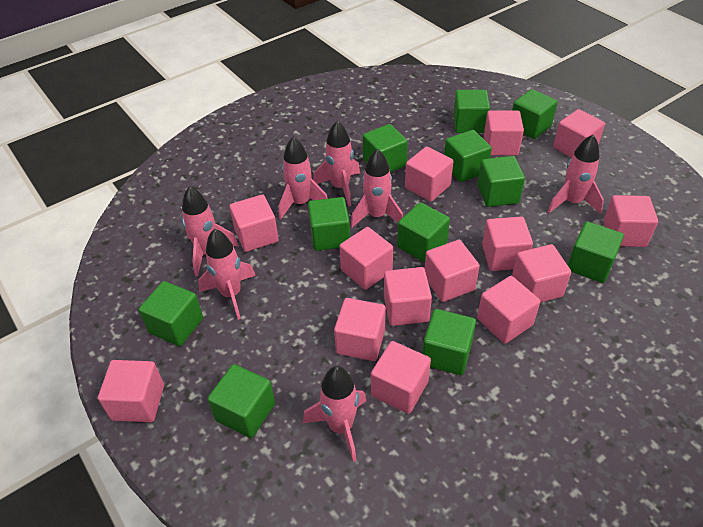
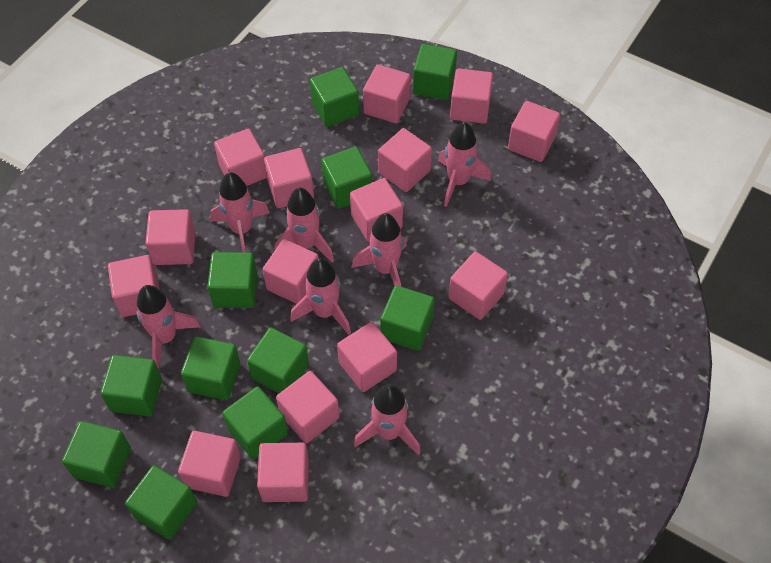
pink cube: [98,360,164,422] [229,195,279,252] [334,298,386,361] [340,227,393,290] [371,341,431,414] [384,267,432,326] [405,146,454,202] [425,240,480,302] [477,276,540,344] [482,217,533,271] [484,110,524,155] [512,244,571,303] [553,109,605,158] [603,195,658,247] = 14 -> [108,255,160,317] [145,209,196,265] [178,431,241,497] [214,129,267,186] [257,443,309,502] [262,239,319,304] [264,148,314,208] [276,371,340,443] [337,322,397,392] [350,178,403,242] [363,64,411,123] [378,128,432,192] [448,251,508,320] [450,68,493,124] [508,101,560,162] = 15

